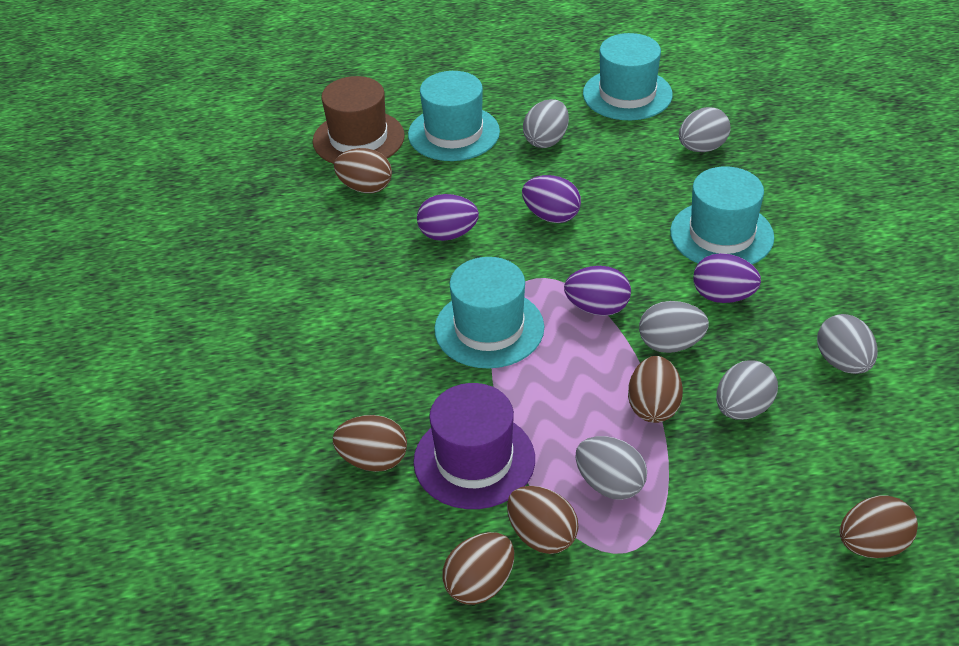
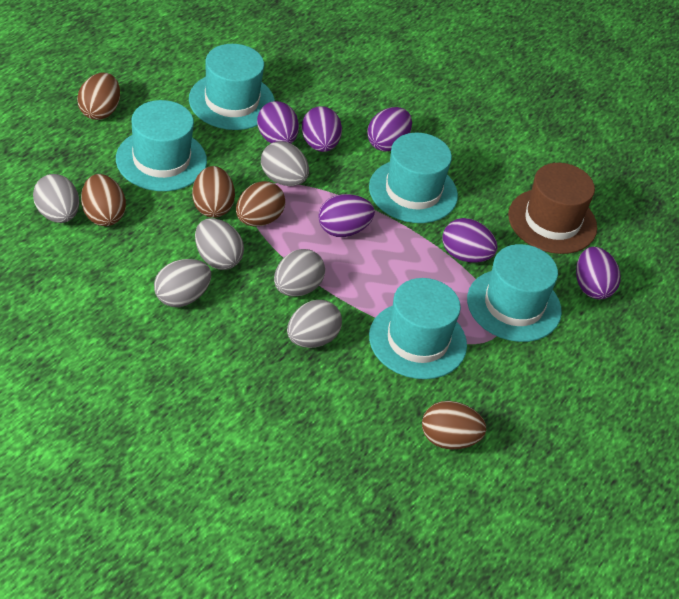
brown egg: [333,415,407,472] [334,148,392,193] [442,532,514,605] [507,486,578,554] [628,356,683,423] [840,495,918,558] = 6 -> [77,73,120,120] [81,174,126,226] [192,166,235,218] [236,181,285,227] [422,401,486,450] = 5
purple egg: [417,194,479,241] [522,175,581,223] [564,266,631,316] [693,253,761,303] = 4 -> [257,101,299,143] [302,106,342,152] [318,194,375,237] [367,107,412,152] [443,218,498,262] [576,247,620,299] = 6
purple hat: [413,383,535,509] = 1 -> none = 0
turquoise hat: [408,71,500,161] [434,257,544,368] [583,33,673,120] [670,166,774,264] = 4 -> [116,100,207,191] [189,44,275,130] [369,133,458,223] [369,278,467,379] [467,244,562,342] = 5

